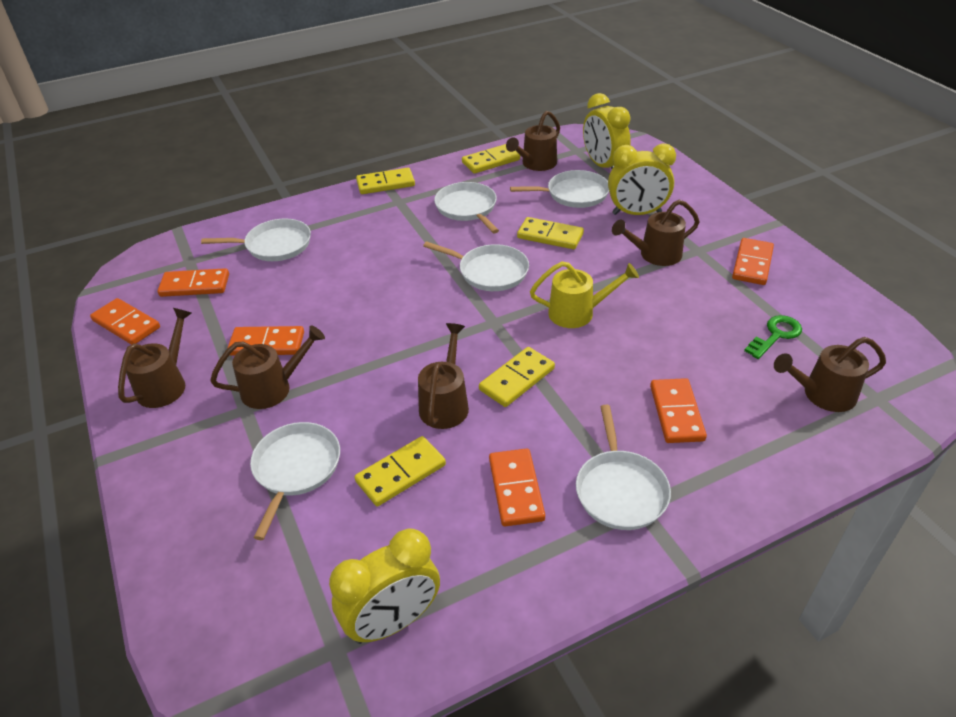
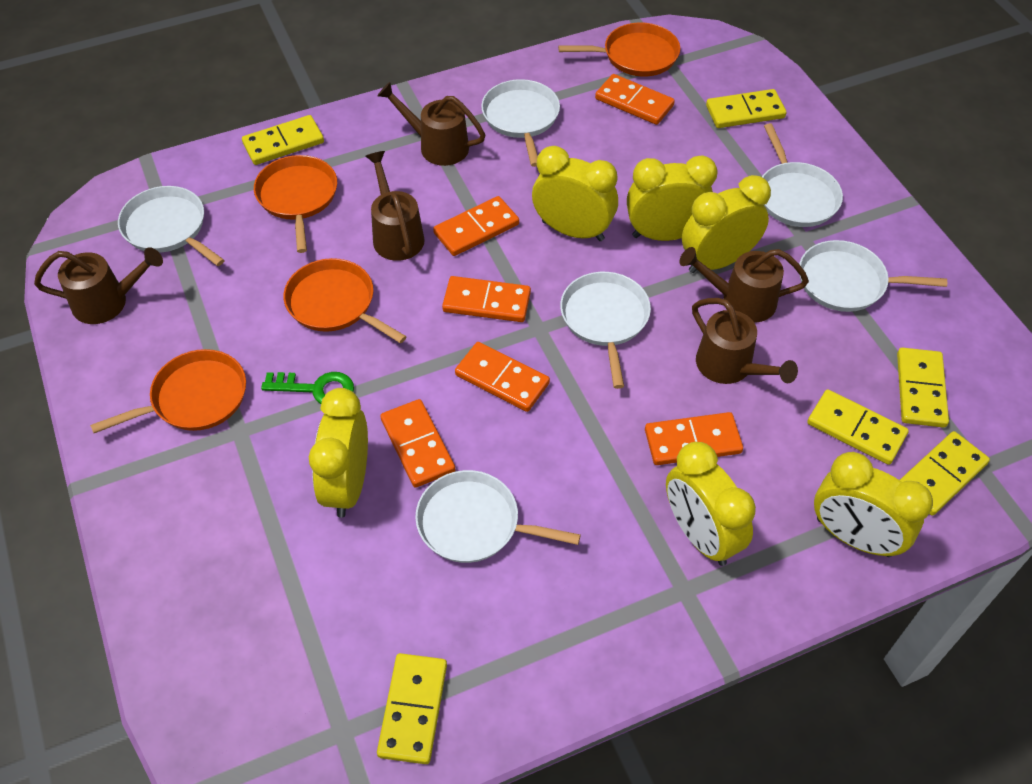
brown watering can: [118,308,192,408] [210,325,325,409] [418,323,469,429] [506,111,560,171] [612,200,700,266] [774,337,886,412] = 6 -> [34,247,163,324] [366,151,424,261] [377,82,485,166] [679,247,809,323] [692,298,798,384] = 5
orange pan: none = 0 -> [90,349,246,433] [254,155,337,253] [284,258,407,343] [558,23,680,77] = 4
yellow clock: [329,528,440,644] [583,93,631,169] [608,143,676,215] = 3 -> [309,388,368,518] [532,146,618,241] [627,155,717,241] [666,442,756,566] [682,175,771,273] [814,452,933,557] = 6
yellow domino: [355,436,446,506] [356,168,415,194] [462,144,520,174] [479,347,555,407] [517,217,584,249] = 5 -> [242,115,324,165] [377,653,447,764] [706,89,786,128] [807,389,909,465] [897,348,949,428] [900,431,990,516] = 6
yellow watering can: [530,261,639,328] = 1 -> none = 0

